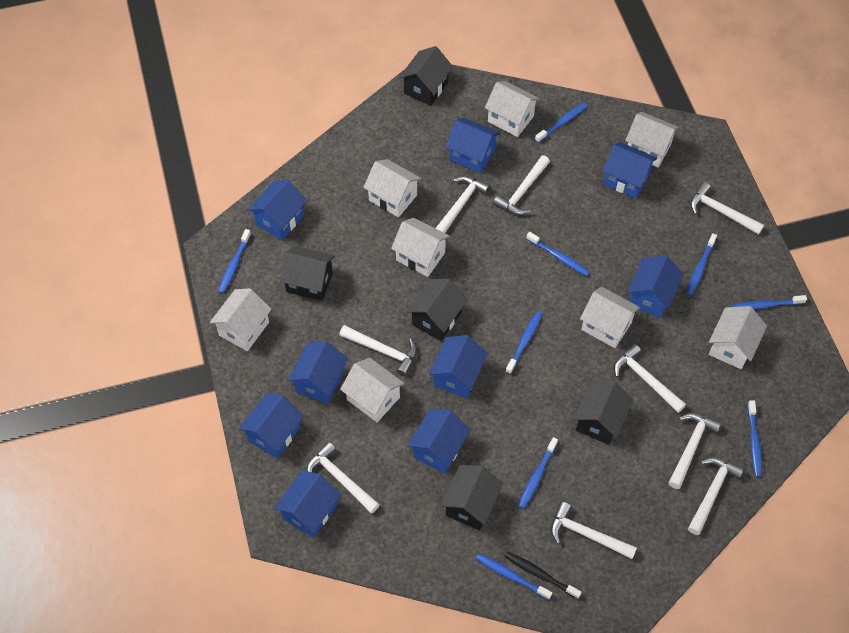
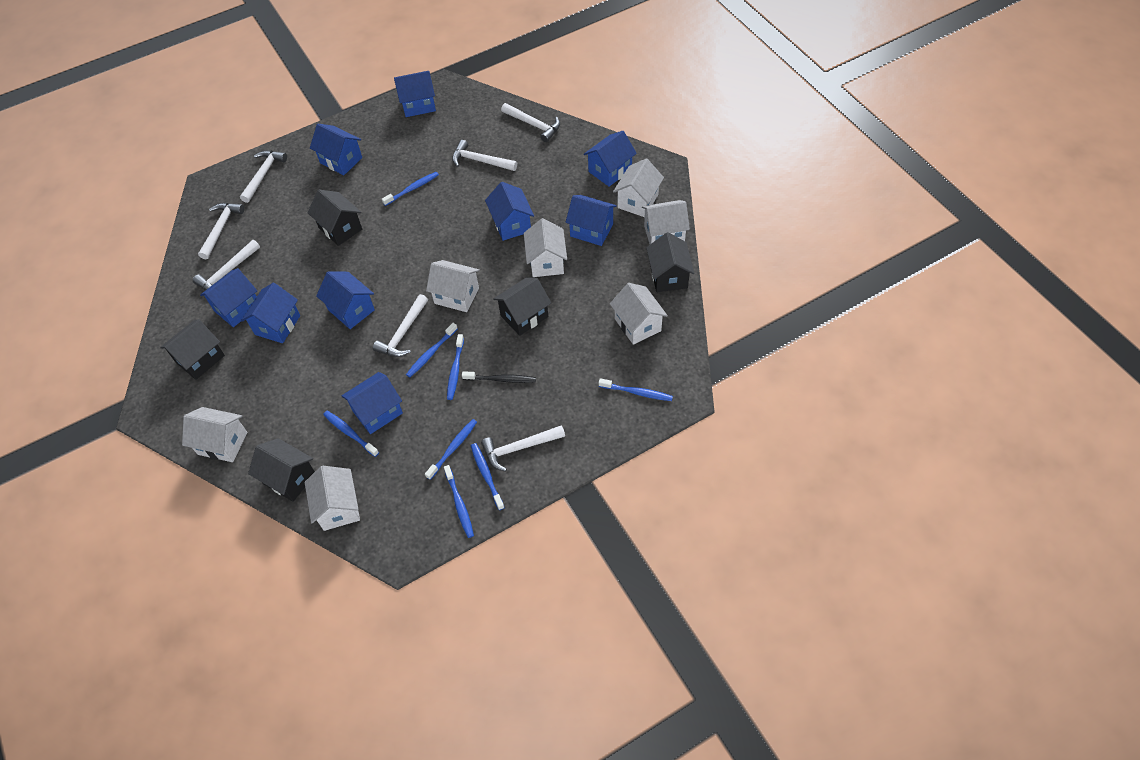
blue toothbrush: [218,229,251,294] [476,553,552,600] [505,311,542,374] [518,437,558,509] [526,232,590,276] [535,103,587,143] [686,233,717,295] [731,295,807,309] [748,400,762,477] = 9 -> [323,411,379,457] [382,172,439,206] [406,323,458,377] [425,419,477,480] [444,465,474,538] [447,334,464,400] [471,443,505,510] [599,378,673,401] = 8
white hammer: [307,441,380,514] [339,325,417,376] [435,176,490,233] [493,155,550,215] [551,502,637,559] [614,344,686,413] [669,413,721,489] [688,457,744,535] [690,182,764,235] = 9 -> [193,240,260,290] [198,203,244,259] [240,150,287,203] [373,294,428,357] [452,140,517,171] [481,425,565,472] [501,103,560,142] = 7
white house: [210,288,271,351] [340,358,405,422] [363,159,422,217] [391,218,450,277] [485,81,540,137] [580,287,640,348] [625,112,679,167] [709,306,767,369] = 8 -> [182,407,247,462] [305,466,360,531] [426,260,480,312] [524,218,567,277] [610,283,668,345] [613,158,664,217] [642,200,690,244] = 7

